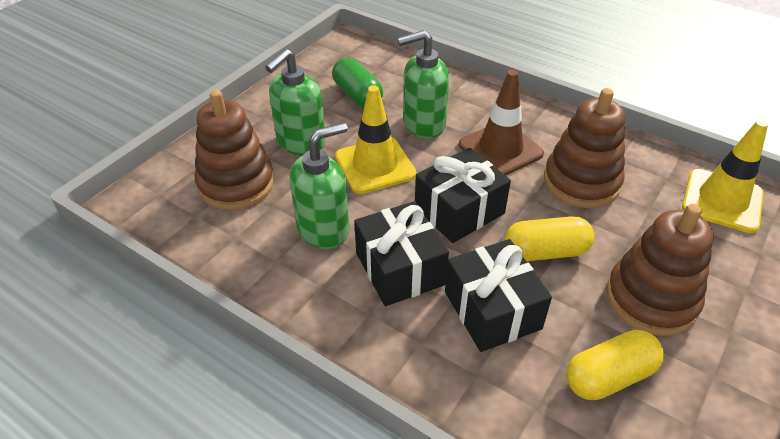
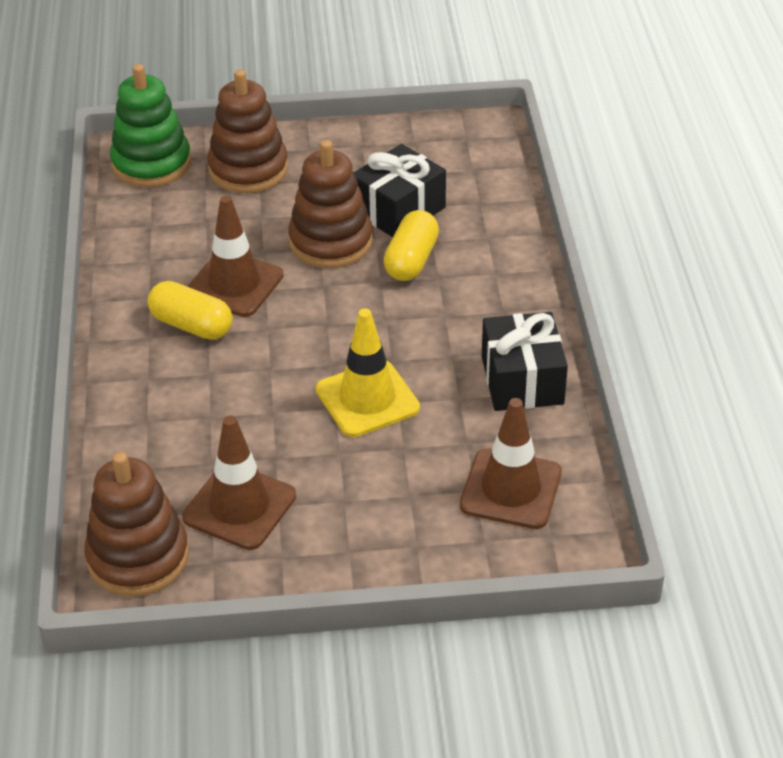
black gift: [354,201,449,306] [415,148,511,243] [445,239,552,352] = 3 -> [354,144,446,237] [482,312,568,411] = 2
brown traffic cone: [459,70,544,176] = 1 -> [182,415,296,550] [187,196,284,317] [460,398,562,529] = 3
green capsule: [332,58,383,108] = 1 -> none = 0
green soap dispenser: [265,49,326,155] [290,122,349,249] [397,30,449,139] = 3 -> none = 0
green stacking toy: none = 0 -> [110,64,191,187] = 1
yellow traffic cone: [335,85,416,194] [682,120,768,233] = 2 -> [316,308,420,437] = 1

